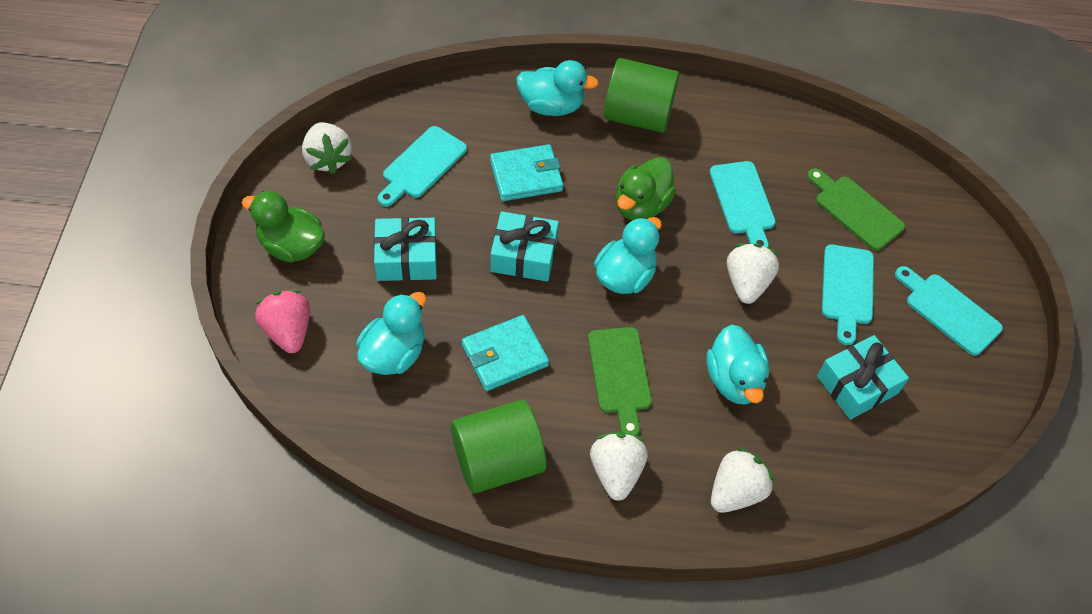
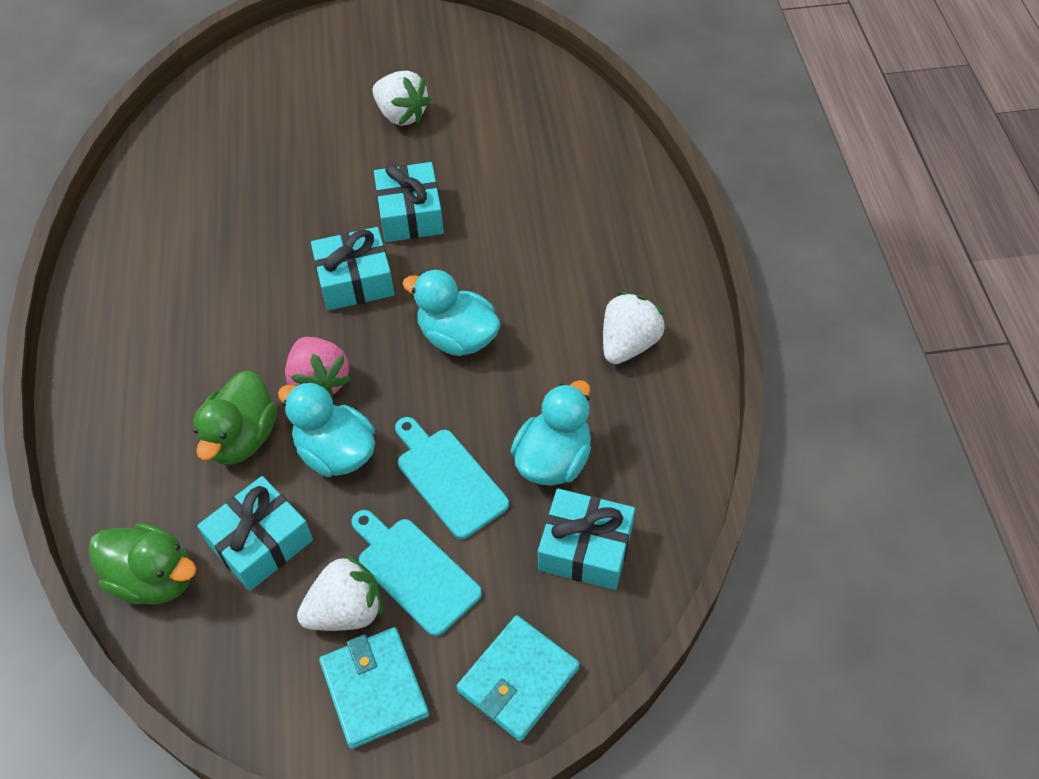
green cutting board: [588,327,652,436] [807,168,905,251] = 2 -> none = 0
green cylinder: [451,400,546,494] [604,58,679,133] = 2 -> none = 0
turquoise cutting board: [378,126,467,207] [710,161,776,248] [822,244,874,345] [895,266,1003,356] = 4 -> [351,510,482,637] [395,417,509,539] = 2
turquoise duck: [356,292,426,375] [516,60,599,116] [594,217,662,294] [706,325,769,405] = 4 -> [278,382,375,477] [402,270,501,356] [510,380,591,486] = 3
turquoise gift: [374,217,437,281] [490,211,559,282] [817,335,909,420] = 3 -> [197,476,313,591] [311,227,395,311] [374,162,444,242] [538,489,635,590] = 4
white strawberry: [302,122,352,174] [590,432,648,501] [711,447,774,513] [727,244,779,304] = 4 -> [297,554,383,631] [372,71,431,126] [603,292,666,364] = 3

